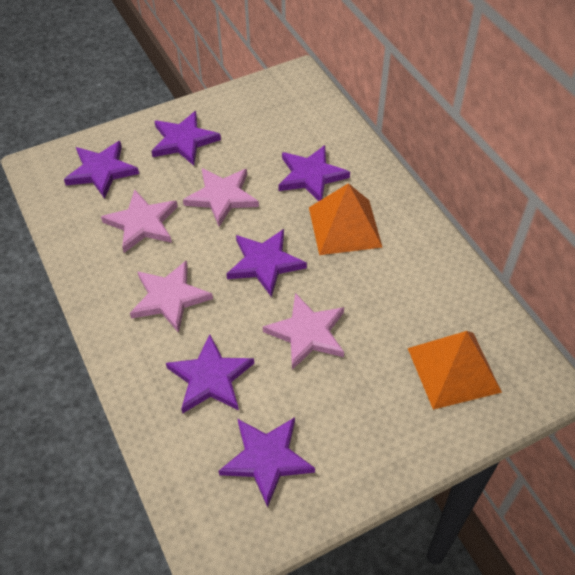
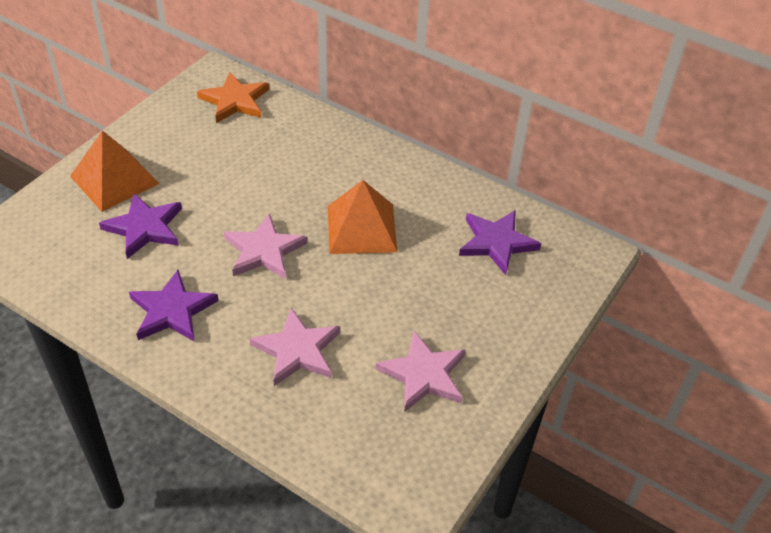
orange star: none = 0 -> [197,72,269,123] = 1
pink star: [101,189,178,253] [130,260,213,333] [183,168,259,227] [263,293,344,370] = 4 -> [224,214,307,279] [250,308,340,386] [376,331,466,412] = 3
purple star: [64,141,139,199] [151,111,221,165] [166,334,254,414] [219,417,315,508] [226,229,307,297] [278,145,350,201] = 6 -> [99,194,182,259] [129,270,219,342] [459,210,541,275] = 3

